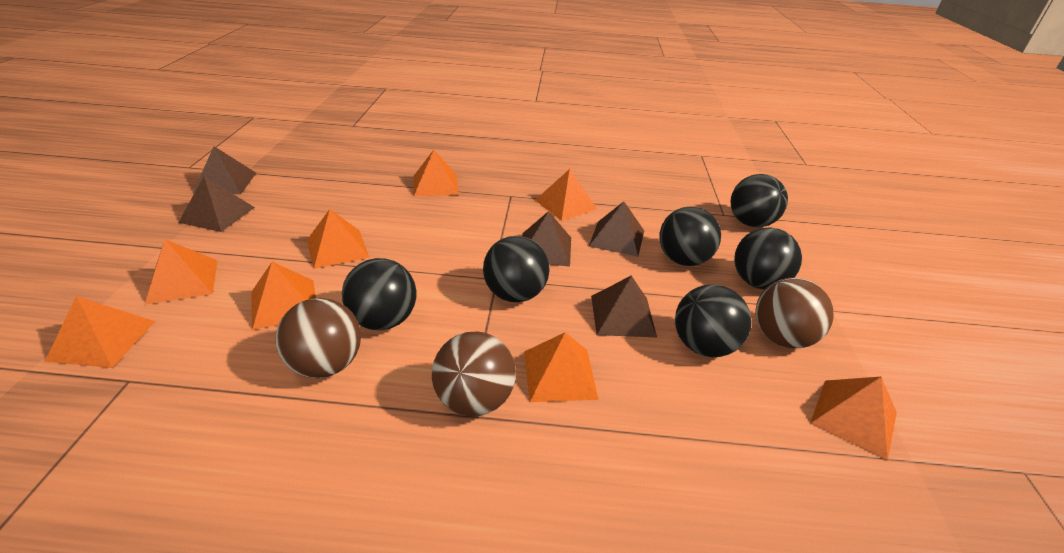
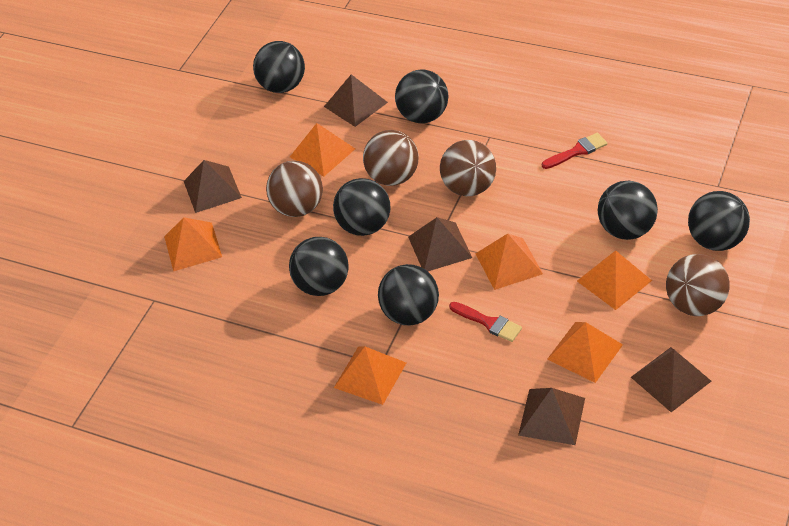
black ball: [342,258,416,330] [483,236,550,302] [659,206,721,266] [675,285,752,357] [731,174,788,228] [734,227,802,290] = 6 -> [253,41,305,93] [289,237,349,296] [333,178,390,236] [378,264,439,325] [395,70,449,123] [598,181,658,240] [688,191,750,251] = 7
brown ball: [276,298,361,378] [432,331,516,416] [755,278,834,348] = 3 -> [266,161,323,217] [363,130,419,186] [440,140,496,196] [666,254,730,316] = 4
orange pyramid: [45,296,155,368] [145,239,218,305] [251,262,316,330] [307,209,370,269] [414,150,459,196] [524,332,599,402] [535,169,597,221] [810,377,897,461] = 8 -> [164,217,222,272] [290,123,355,177] [334,346,406,405] [475,234,543,290] [548,322,623,383] [577,251,652,310] = 6
red brush: none = 0 -> [449,302,522,342] [542,133,607,169] = 2

